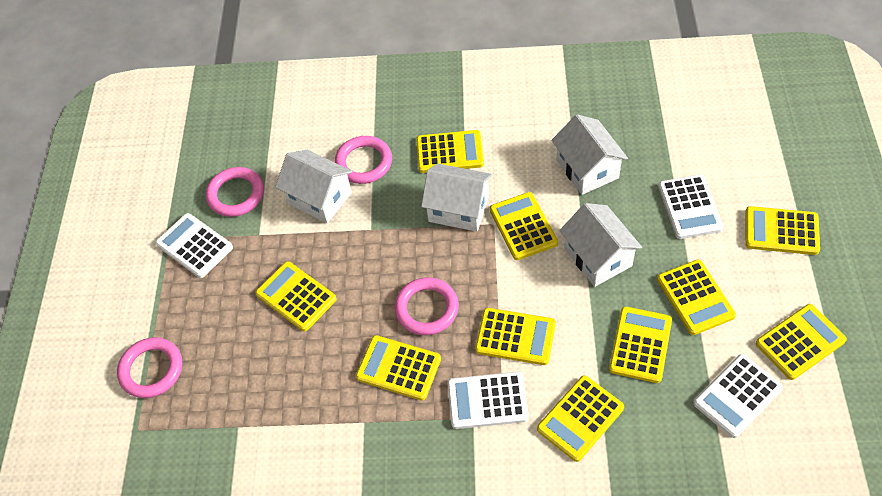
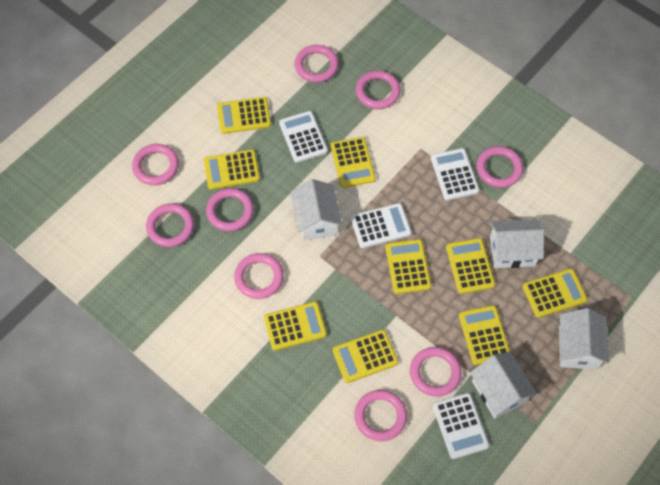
pink ring: [117,337,182,398] [206,167,264,217] [335,136,392,184] [395,277,459,335] = 4 -> [132,144,179,185] [146,203,194,247] [206,188,254,231] [234,253,284,299] [295,45,339,83] [354,390,407,441] [356,70,400,109] [410,347,462,397] [476,146,523,188] = 9
yellow calculator: [255,261,337,331] [356,335,441,400] [417,130,484,173] [475,308,556,365] [490,192,558,260] [537,375,624,462] [609,307,672,383] [657,259,736,335] [745,206,820,255] [756,304,847,380] = 10 -> [204,149,260,190] [217,97,271,134] [264,302,327,351] [330,137,376,188] [333,330,398,383] [385,239,431,294] [446,238,495,294] [459,305,510,365] [522,268,588,318] = 9

